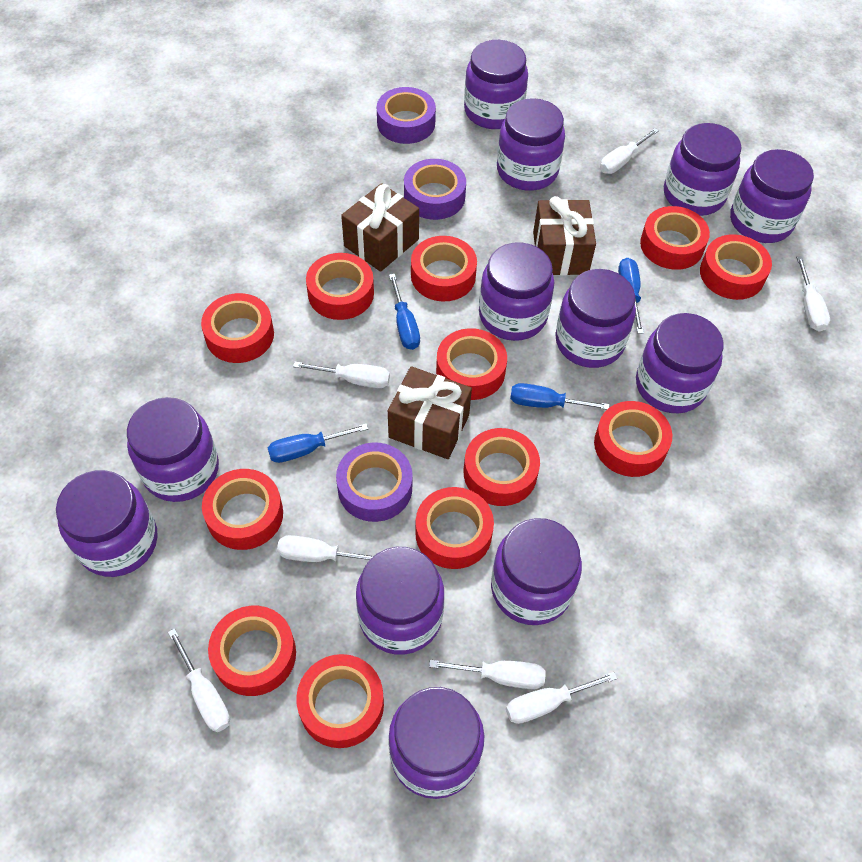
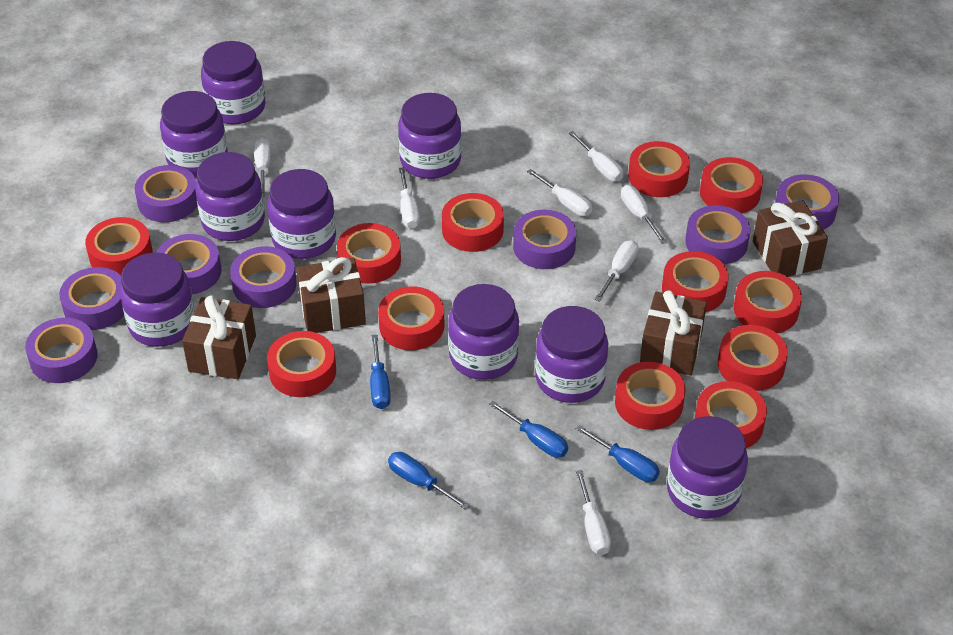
brown gift: [341,183,419,272] [388,366,472,459] [533,196,596,275] = 3 -> [182,295,256,379] [296,257,366,333] [640,290,707,375] [753,200,828,277] = 4
purple jar: [56,470,158,577] [127,397,219,502] [356,547,444,655] [388,687,485,799] [464,40,528,129] [479,242,554,341] [491,518,582,625] [497,98,565,191] [555,269,636,368] [636,313,723,413] [664,123,741,216] [730,149,814,243] = 12 -> [120,252,195,347] [160,91,228,177] [195,152,265,241] [201,41,265,125] [267,169,336,259] [398,93,462,179] [448,284,519,380] [535,306,608,403] [667,416,748,519] = 9
purple tape: [336,443,412,522] [377,87,436,144] [404,159,466,220] = 3 -> [25,318,97,383] [59,267,124,330] [134,165,197,222] [156,234,222,294] [230,246,297,308] [513,210,576,269] [685,205,751,265] [775,174,839,230] = 8

